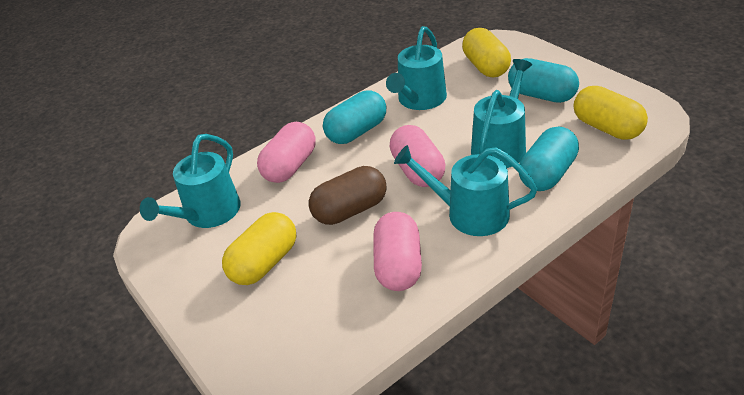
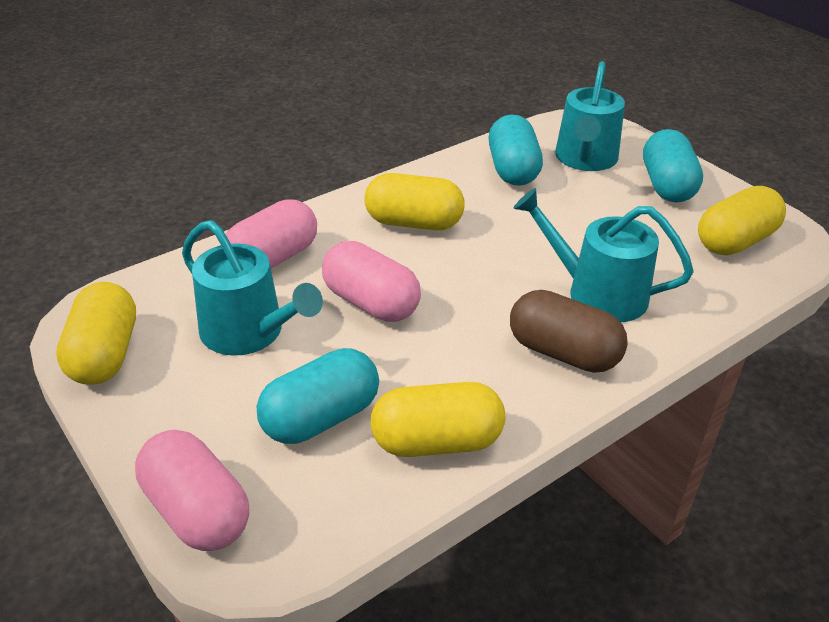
turquoise watering can: [140,134,241,228] [386,26,447,110] [394,145,537,236] [471,59,532,168] = 4 -> [182,220,323,356] [513,188,694,322] [555,61,625,171] = 3
yellow capsule: [222,212,296,285] [462,28,511,77] [574,86,648,140] = 3 -> [56,282,136,385] [364,173,465,230] [370,382,505,457] [698,186,786,255] = 4

